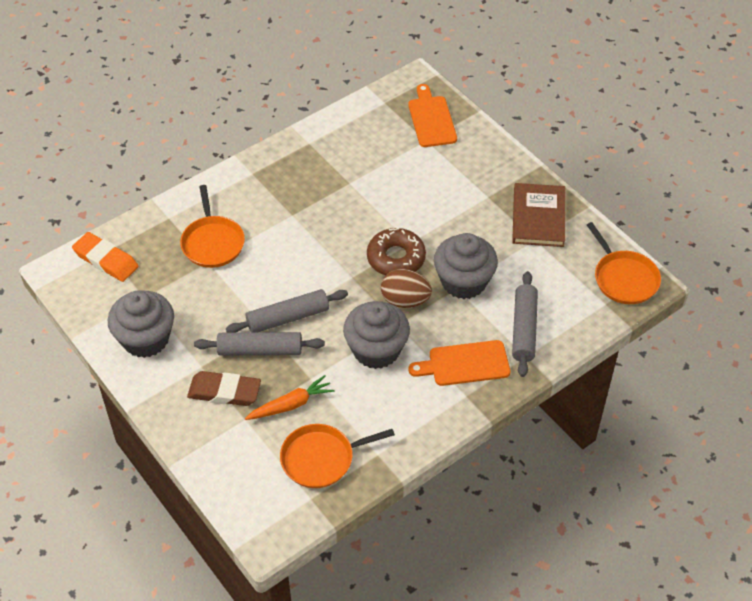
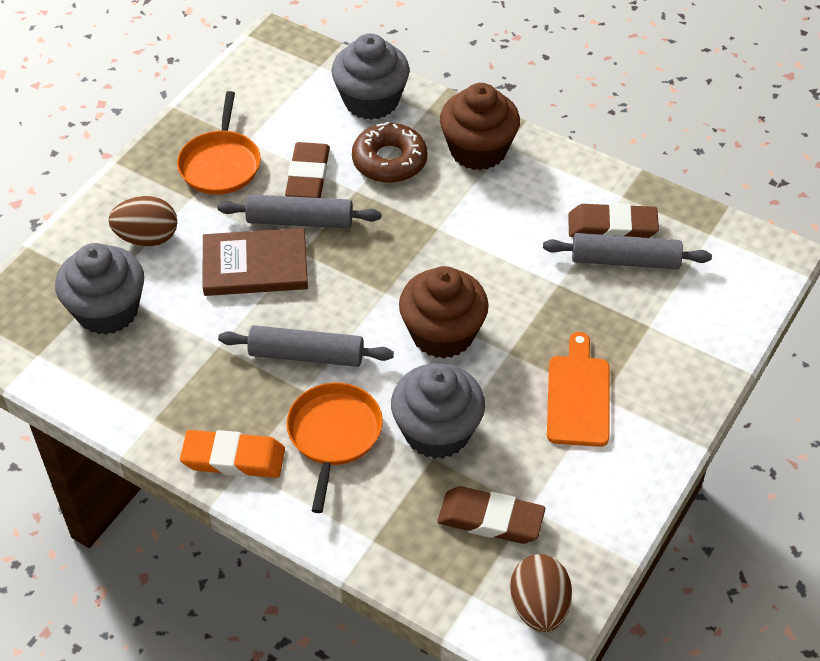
brown cupcake: none = 0 -> [399,266,489,359] [440,83,520,170] = 2
brown egg: [381,269,432,308] = 1 -> [108,196,177,247] [510,554,572,632] = 2
brown eraser: [187,371,261,406] = 1 -> [285,142,330,198] [437,486,545,544] [568,203,659,238] = 3
orange carrot: [245,375,335,420] = 1 -> none = 0
orange cutting board: [408,84,457,147] [408,340,510,386] = 2 -> [547,332,609,447] = 1
orange pan: [180,185,245,268] [280,424,395,488] [587,222,661,304] = 3 -> [177,91,261,195] [286,382,383,513] = 2

